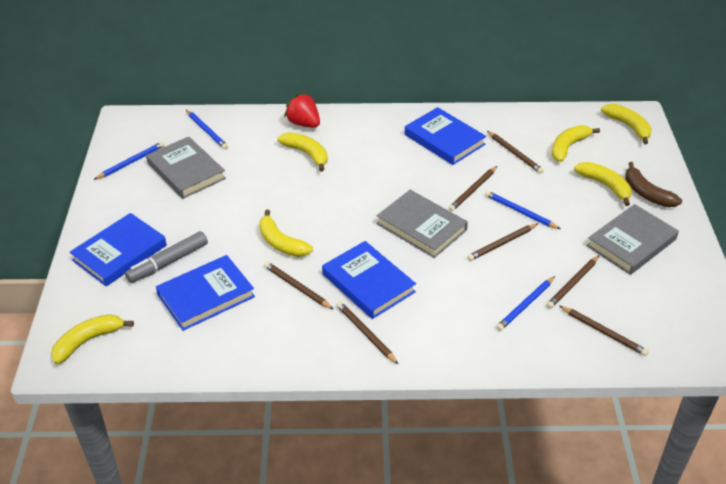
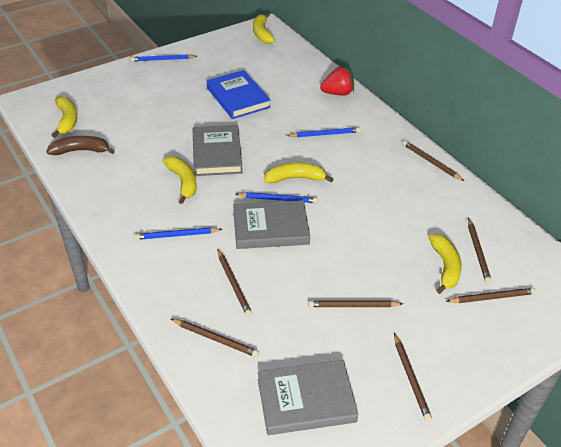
blue book: [70,213,167,286] [156,255,255,331] [322,241,416,319] [405,107,486,165] = 4 -> [207,70,271,119] = 1
grey marker: [125,231,208,283] = 1 -> none = 0
yellow banana: [51,314,134,364] [259,209,313,257] [277,132,327,172] [552,125,600,162] [574,162,631,206] [601,104,652,144] = 6 -> [52,96,77,138] [163,156,197,204] [253,13,275,44] [264,163,333,183] [428,234,462,294] = 5

